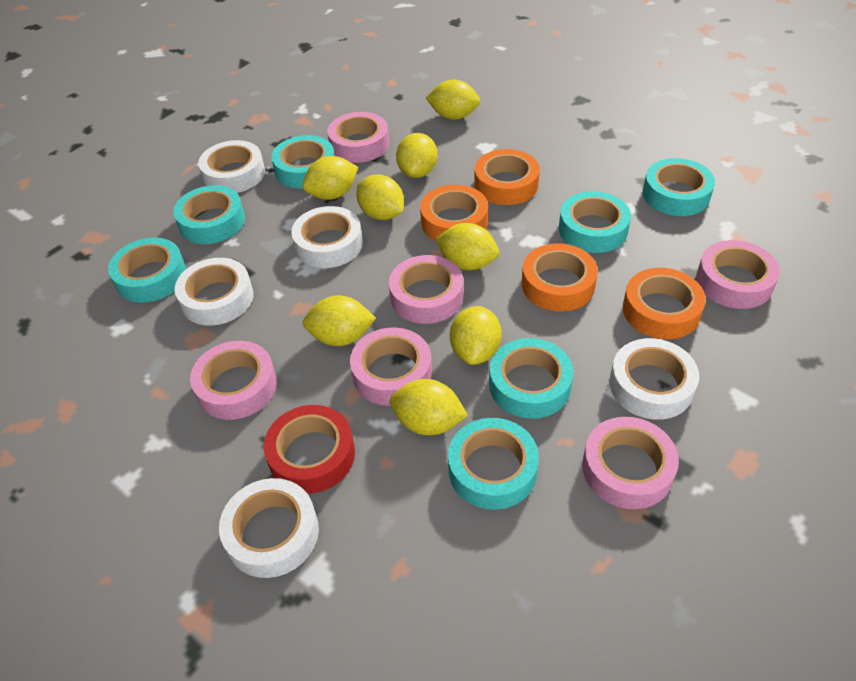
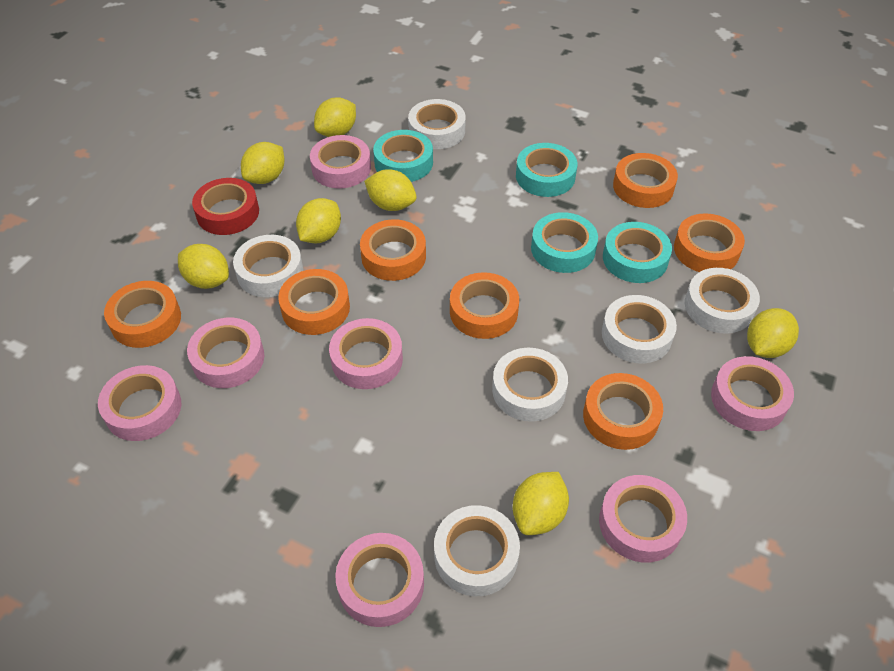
orange tape: [420,185,488,241] [475,149,540,205] [522,243,598,311] [623,268,706,339] = 4 -> [104,281,181,348] [278,269,350,335] [360,219,426,281] [450,272,519,339] [583,373,663,450] [613,153,678,208] [674,213,745,272] = 7
pink tape: [190,341,277,420] [327,112,389,163] [350,327,432,406] [389,255,463,324] [582,417,679,509] [696,240,780,309] = 6 -> [98,365,181,441] [187,318,264,388] [310,135,371,189] [329,318,403,389] [336,533,424,627] [599,475,687,563] [711,356,794,431] = 7
turquoise tape: [108,238,186,303] [173,185,245,244] [271,135,335,189] [448,418,539,510] [489,338,574,419] [559,191,631,253] [643,158,715,216] = 7 -> [373,130,433,182] [516,143,578,197] [531,212,598,273] [603,222,672,283] = 4
white tape: [175,258,253,326] [198,140,265,193] [219,478,319,578] [291,206,363,268] [609,338,699,420] = 5 -> [233,235,303,297] [408,99,466,149] [434,505,520,596] [492,348,568,422] [602,295,677,363] [685,268,760,333] = 6
yellow lemon: [302,156,358,200] [303,295,376,346] [356,174,404,220] [390,379,468,435] [396,133,437,178] [426,80,480,120] [435,223,499,270] [450,306,502,365] = 8 -> [178,244,229,289] [241,142,285,184] [296,198,341,243] [314,98,356,137] [364,169,417,211] [513,472,569,535] [747,308,799,358] = 7

